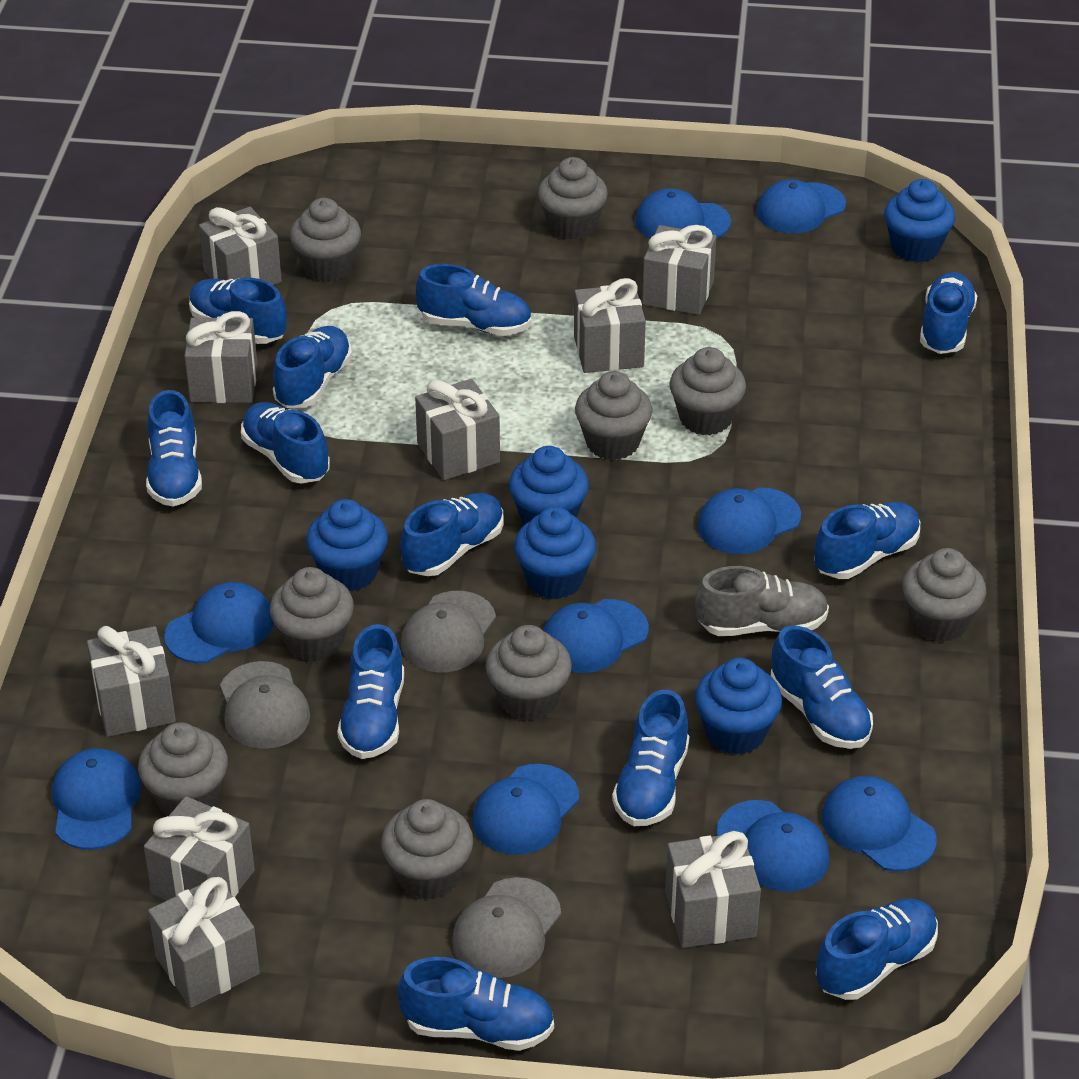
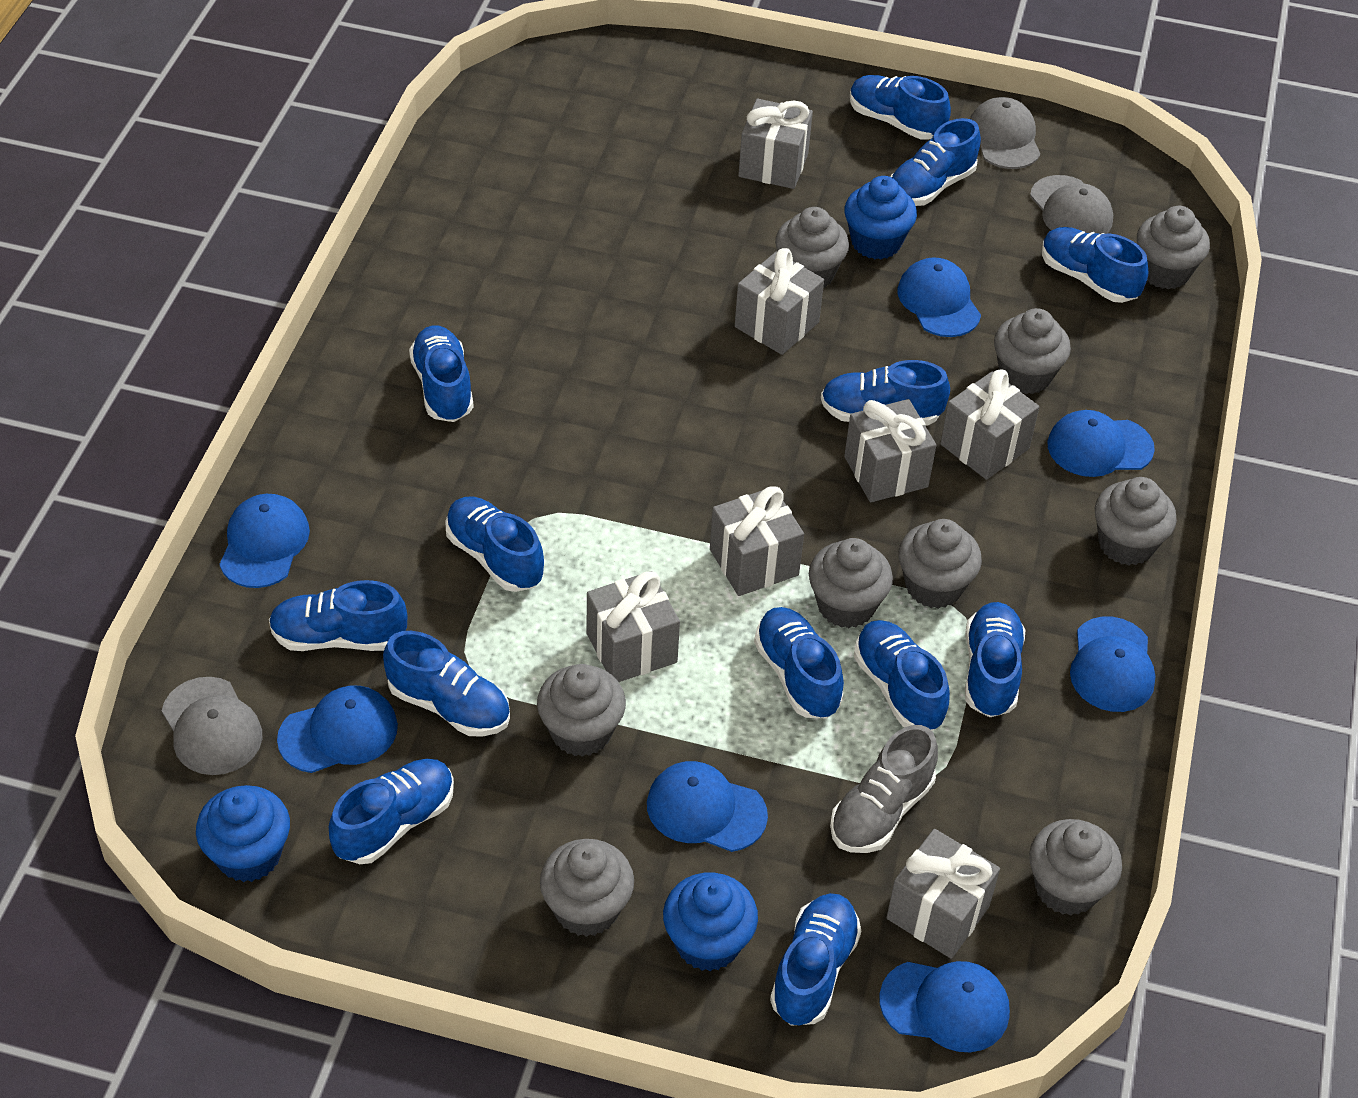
blue cap: [52,748,141,850] [164,582,274,663] [473,764,579,855] [543,599,649,673] [636,188,731,238] [698,488,801,554] [716,800,830,892] [757,179,846,233] [822,776,937,872] = 9 -> [219,494,310,588] [277,686,398,773] [647,761,768,852] [879,961,1010,1052] [897,257,981,337] [1047,410,1155,477] [1070,616,1155,712] = 7
blue cupcake: [306,499,388,592] [509,446,589,525] [514,506,596,599] [695,658,782,755] [884,179,955,262] = 5 -> [196,785,290,882] [663,873,758,971] [844,176,917,259] = 3
grey gift: [87,626,176,737] [144,796,255,900] [148,877,260,1008] [184,311,257,403] [199,207,282,285] [415,379,500,480] [574,278,646,373] [642,225,716,315] [665,831,761,948] = 9 -> [586,571,680,682] [710,486,804,596] [735,248,824,355] [738,99,813,189] [844,399,936,502] [886,829,1000,959] [940,369,1039,480] = 7

